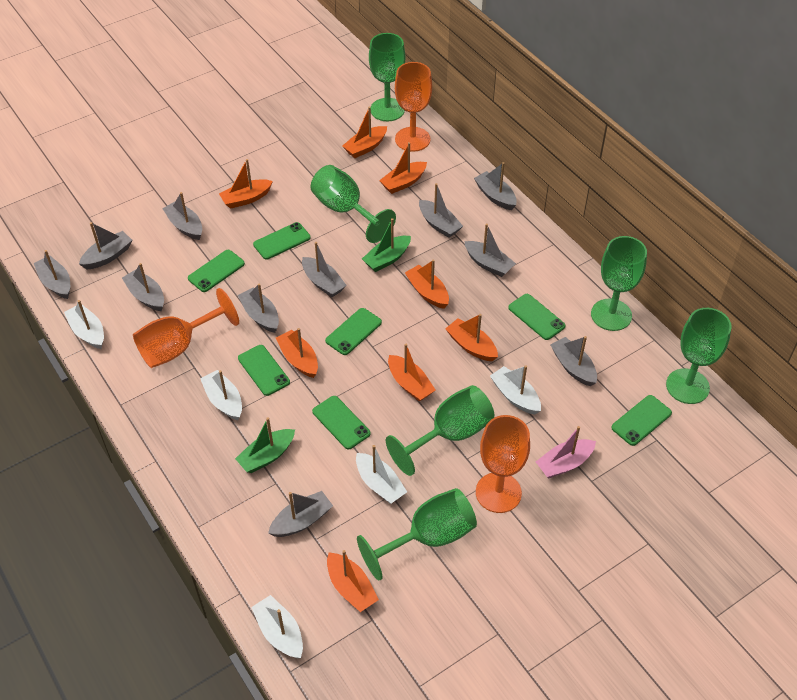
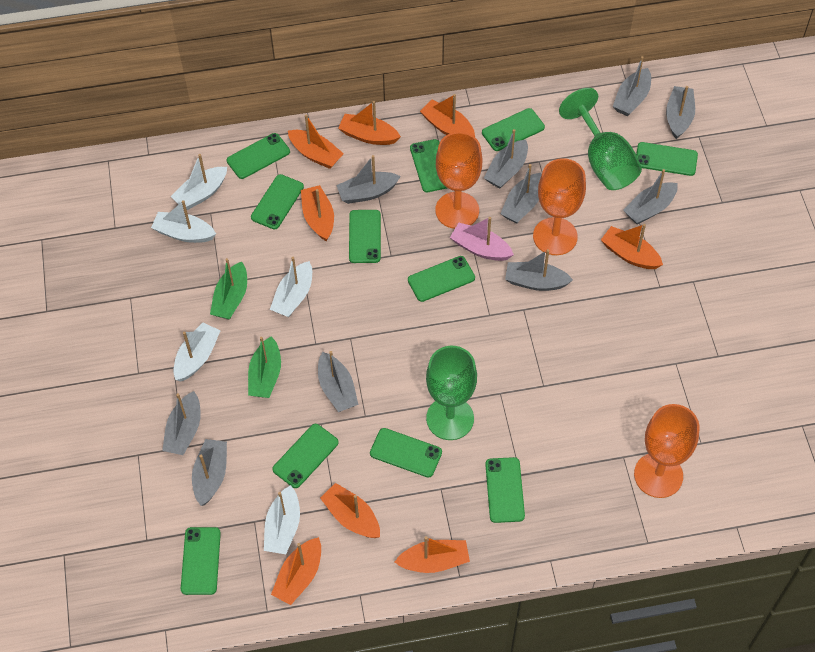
green goblet: [310,165,396,243] [357,488,477,580] [369,33,405,121] [386,385,494,476] [591,236,647,331] [666,308,731,404] = 6 -> [426,346,477,440] [559,88,642,190] = 2
green phone: [188,250,245,292] [238,345,290,396] [253,222,311,260] [312,396,371,449] [325,308,382,355] [508,294,566,340] [611,395,672,446] = 7 -> [181,527,221,595] [227,133,290,179] [251,174,304,229] [273,424,339,488] [349,210,381,263] [370,428,442,478] [408,256,475,302] [410,139,447,192] [482,108,545,151] [485,457,525,523] [636,142,698,176] = 11
grey boat: [34,250,70,299] [79,222,132,269] [122,263,164,311] [162,192,202,240] [238,283,279,333] [268,491,333,537] [302,242,347,297] [419,183,463,238] [464,224,516,277] [474,162,517,210] [550,336,597,386] = 11 -> [162,391,201,455] [192,439,227,506] [318,351,358,412] [336,155,401,204] [484,129,528,188] [500,164,541,224] [505,249,573,291] [613,56,651,116] [623,169,678,225] [666,86,695,139] = 10

